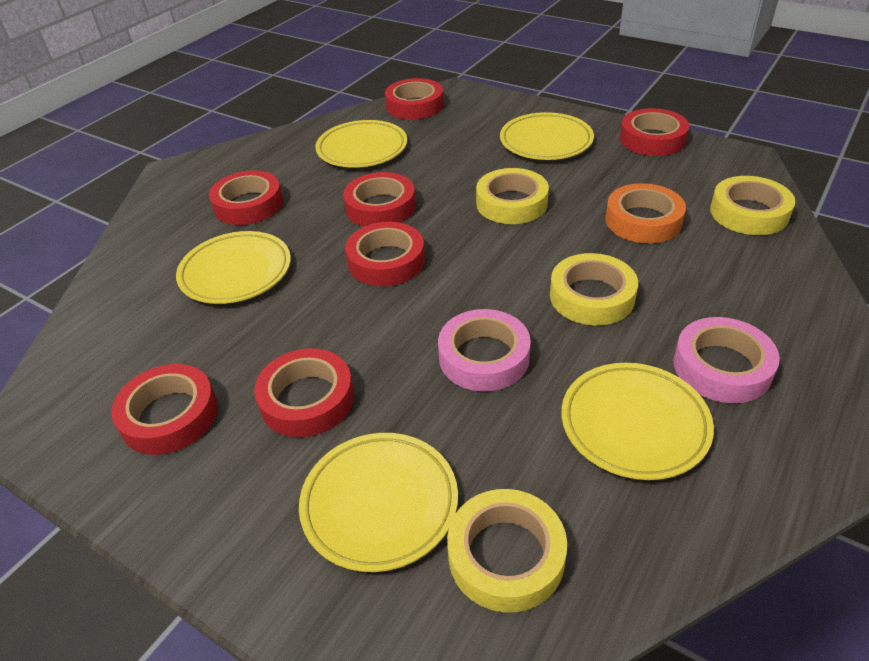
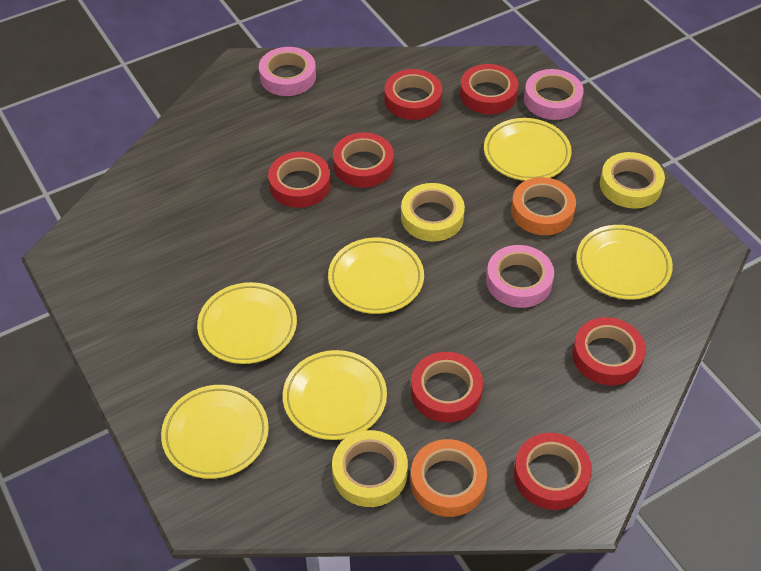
orange tape: [605,183,686,243] = 1 -> [410,439,487,517] [511,177,576,235] = 2
pink tape: [438,309,531,391] [673,317,780,403] = 2 -> [259,47,316,96] [486,245,554,308] [524,69,584,120] = 3
yellow plate: [176,231,291,304] [299,433,458,572] [316,120,407,168] [500,112,594,160] [561,363,714,480] = 5 -> [161,385,269,479] [197,282,297,364] [283,350,387,440] [328,238,424,314] [484,118,572,181] [576,225,673,300] = 6
yellow tape: [447,489,567,613] [476,168,549,224] [550,253,638,326] [710,176,795,235] = 4 -> [332,430,408,507] [401,183,465,242] [600,152,665,209] = 3

